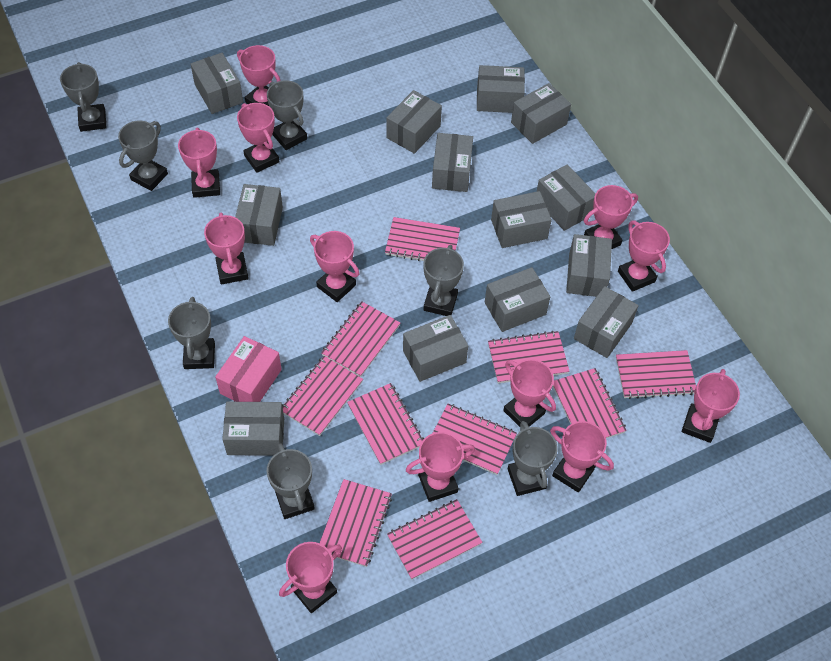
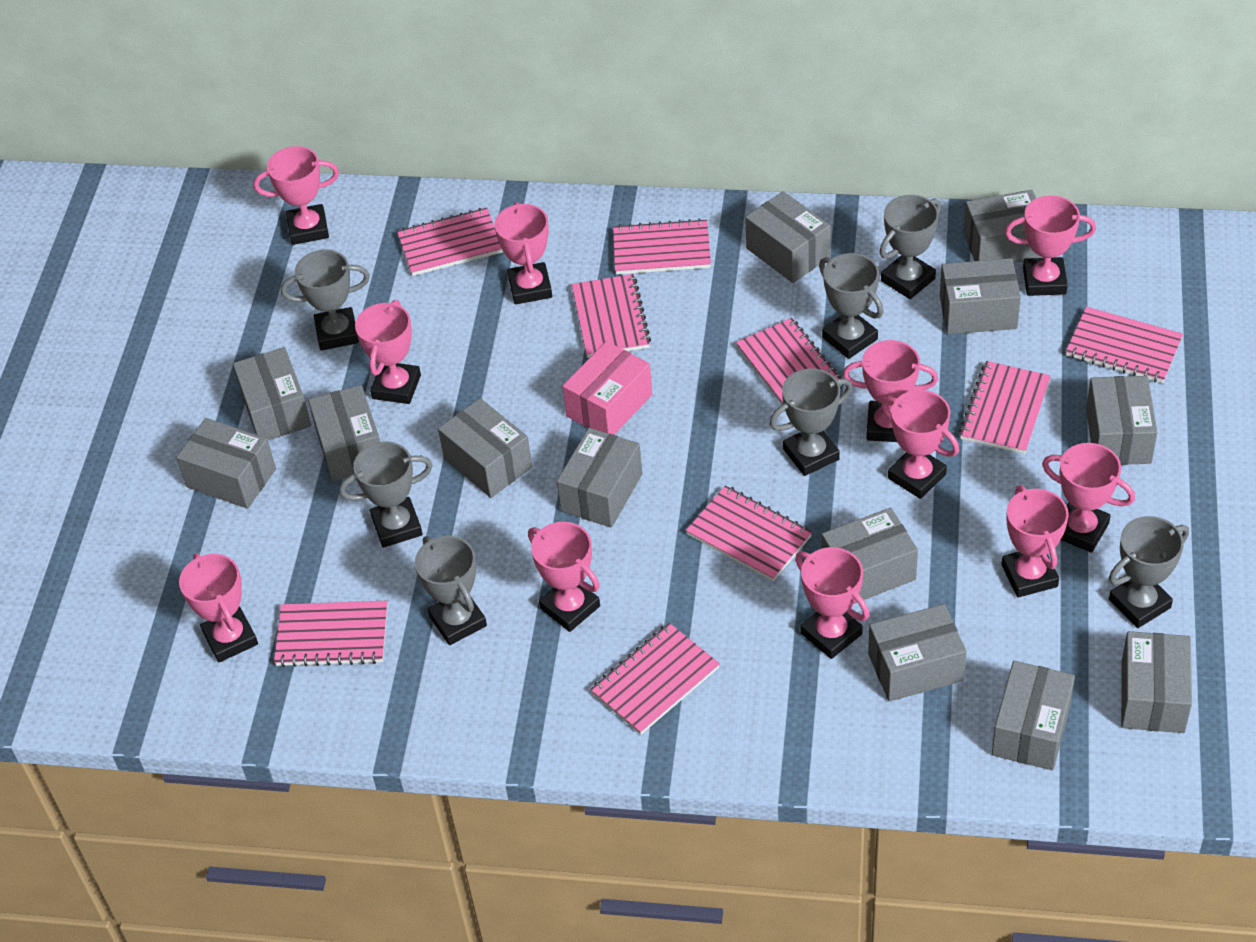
pink notebook: [282,356,363,436] [320,479,392,567] [321,301,400,377] [347,383,424,465] [385,217,460,261] [387,499,483,580] [433,404,517,475] [488,330,570,383] [553,368,627,438] [616,350,696,399] = 10 -> [274,601,388,667] [397,208,503,276] [572,274,651,358] [590,623,720,735] [613,218,711,275] [686,485,812,581] [736,318,842,404] [959,361,1051,454] [1066,307,1183,383] = 9
pink trophy: [178,128,220,198] [204,213,249,285] [237,45,281,106] [237,103,279,173] [279,542,342,613] [310,231,359,302] [406,432,475,502] [503,359,556,427] [550,421,614,492] [584,185,638,249] [618,220,670,292] [682,369,740,443] = 12 -> [179,553,258,662] [254,146,339,245] [355,300,421,404] [495,202,552,304] [528,522,600,632] [795,547,870,659] [843,340,938,442] [881,390,959,499] [1001,486,1069,598] [1005,195,1096,296] [1042,443,1135,553] = 11

